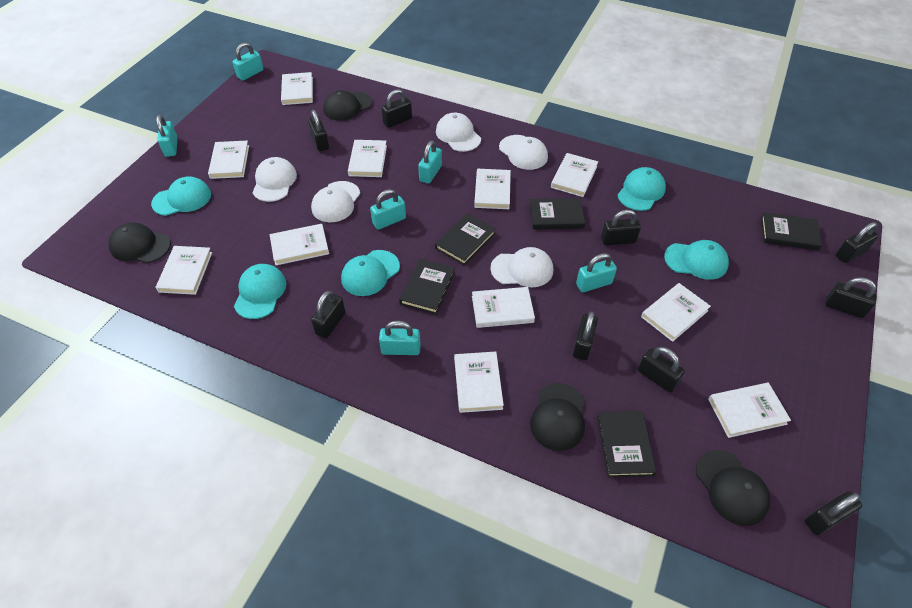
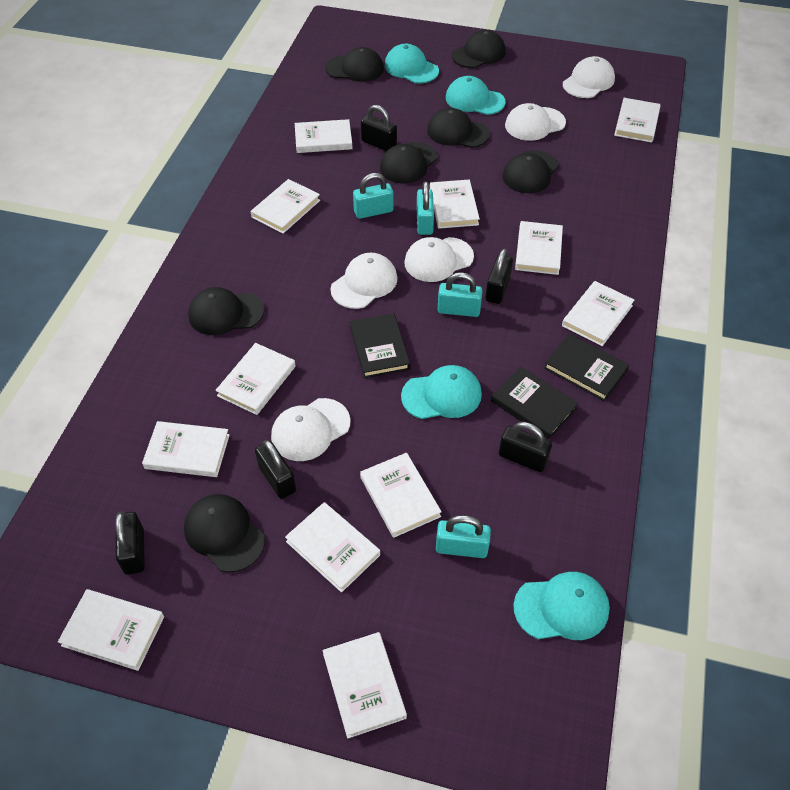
black book: [399,259,455,314] [435,214,496,265] [529,198,585,229] [597,411,657,478] [761,212,822,250] = 5 -> [350,313,411,378] [491,366,579,439] [544,334,629,401] = 3
black cap: [109,223,171,263] [323,90,372,121] [530,383,585,451] [696,450,770,526] = 4 -> [184,494,265,573] [188,287,265,335] [325,47,384,82] [380,142,437,183] [427,108,490,148] [452,30,506,68] [502,150,558,193] = 7
black padlock: [308,110,329,151] [311,291,345,338] [381,89,412,128] [573,311,598,360] [601,210,641,246] [638,347,685,393] [805,491,862,535] [826,277,877,318] [836,222,878,263] = 9 -> [115,511,145,575] [255,440,296,499] [361,105,397,151] [485,248,513,304] [499,422,552,472] = 5
turquoise cap: [151,176,211,216] [234,264,287,319] [341,250,400,296] [618,167,666,211] [664,240,729,280] = 5 -> [384,44,439,83] [401,365,482,419] [446,76,506,115] [513,572,610,640] = 4
turquoise padlock: [156,115,178,157] [233,42,264,81] [370,189,406,230] [379,321,421,355] [418,141,442,184] [576,253,617,292] = 6 -> [353,173,393,219] [417,181,434,235] [436,515,491,558] [437,272,483,317] = 4
white book: [156,246,212,295] [208,141,249,179] [270,224,329,265] [281,72,313,105] [348,140,387,177] [454,352,504,413] [472,287,535,328] [474,169,511,209] [551,153,598,197] [641,283,711,342] [708,383,791,438] = 11 -> [58,589,164,671] [142,421,230,477] [215,343,296,415] [251,179,320,234] [285,502,380,593] [295,119,353,153] [323,632,407,739] [360,453,442,538] [430,180,480,229] [515,221,563,275] [562,281,634,346] [614,98,661,143] = 12

